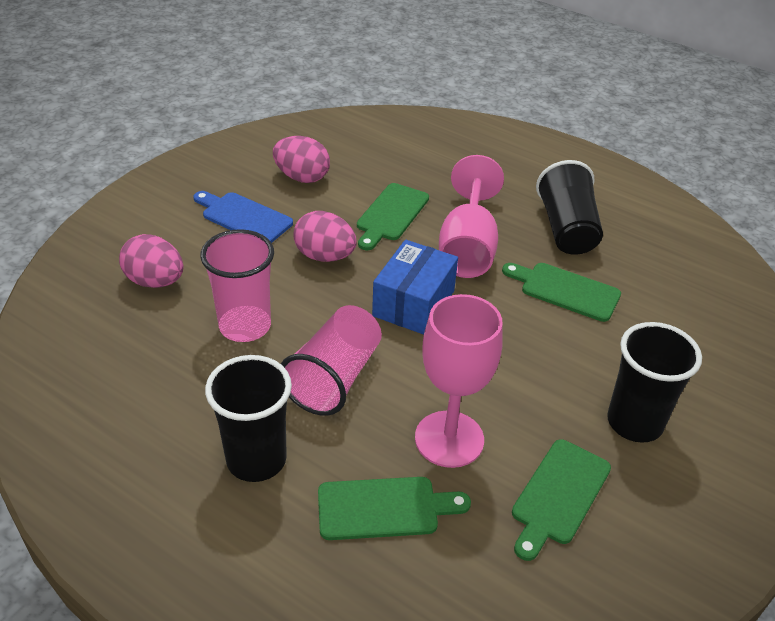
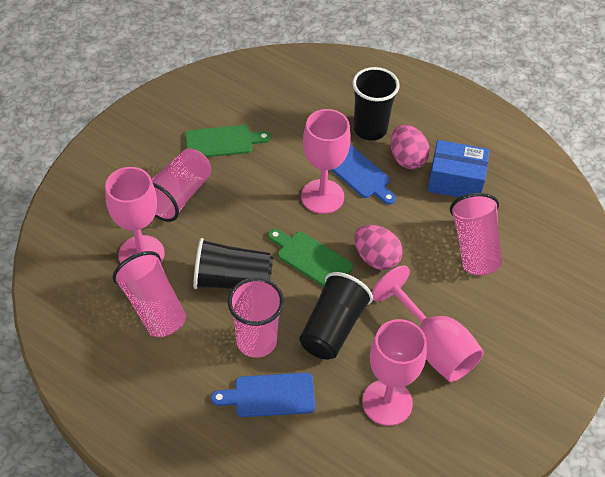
blue cutting board: [193,191,293,243] = 1 -> [211,373,315,417] [332,144,396,205] = 2
green cutting board: [318,477,471,540] [357,183,429,250] [502,263,621,322] [512,439,611,561] = 4 -> [185,125,271,157] [268,229,353,287] = 2
pink cup: [200,229,274,342] [281,305,382,416] = 2 -> [113,251,186,337] [151,148,212,222] [228,278,284,358] [450,193,502,275] = 4
pink egg: [119,234,183,288] [273,136,330,183] [293,211,357,262] = 3 -> [354,225,403,270] [391,125,430,169] = 2
pink goblet: [415,294,503,468] [439,155,504,278] = 2 -> [105,167,165,263] [301,109,351,214] [362,319,427,426] [372,266,484,382] = 4

